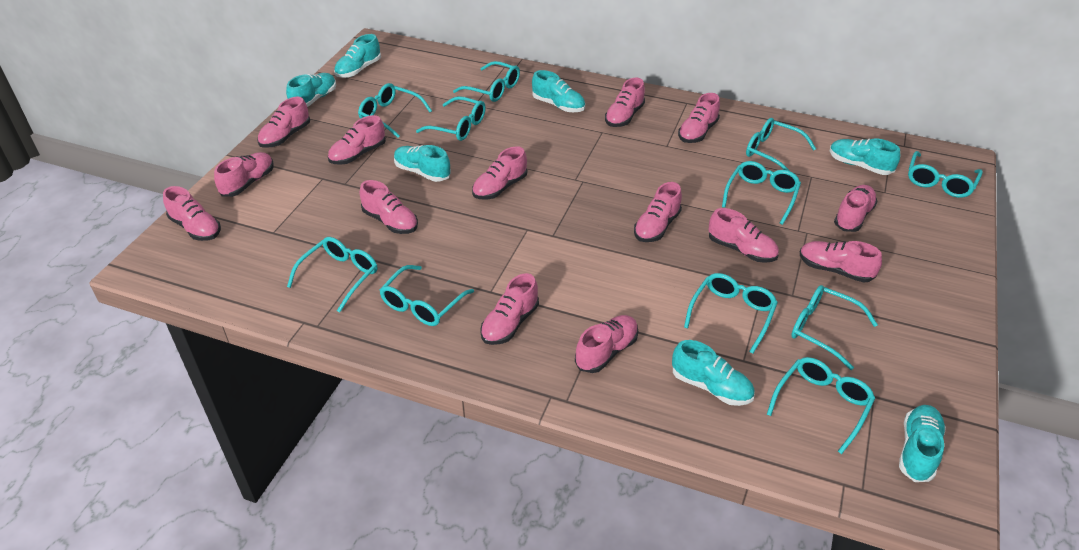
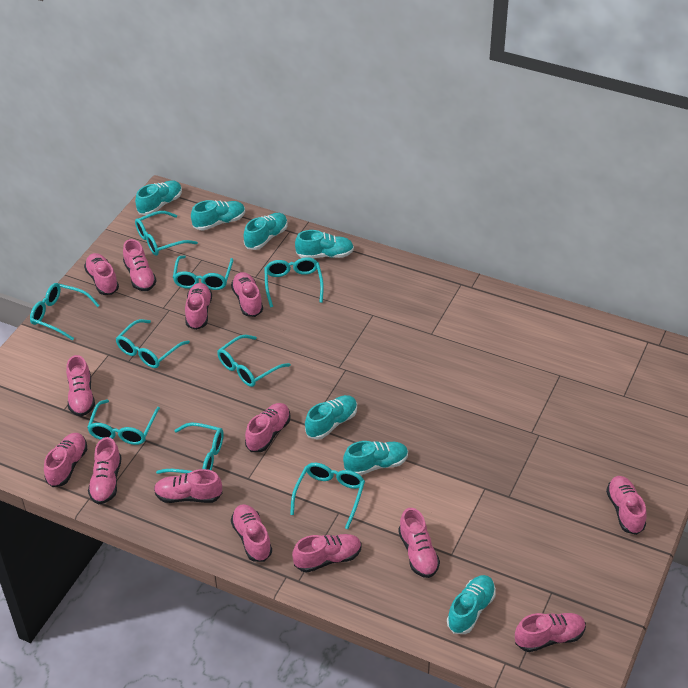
turquoise glasses: [287,237,377,312] [358,83,432,138] [380,265,474,326] [416,96,486,141] [453,61,520,102] [684,273,778,354] [722,161,801,225] [746,118,816,172] [767,357,875,454] [791,285,878,370] [908,151,983,198] = 11 -> [30,283,100,340] [87,400,160,445] [115,319,190,368] [135,211,198,256] [156,422,224,474] [173,255,233,290] [217,335,291,387] [265,257,324,307] [290,463,365,529] = 9

